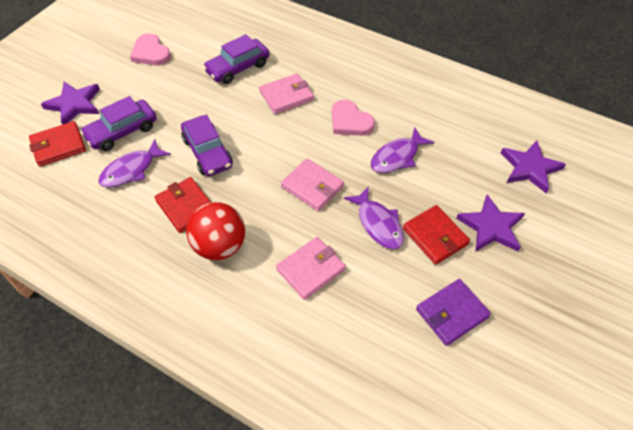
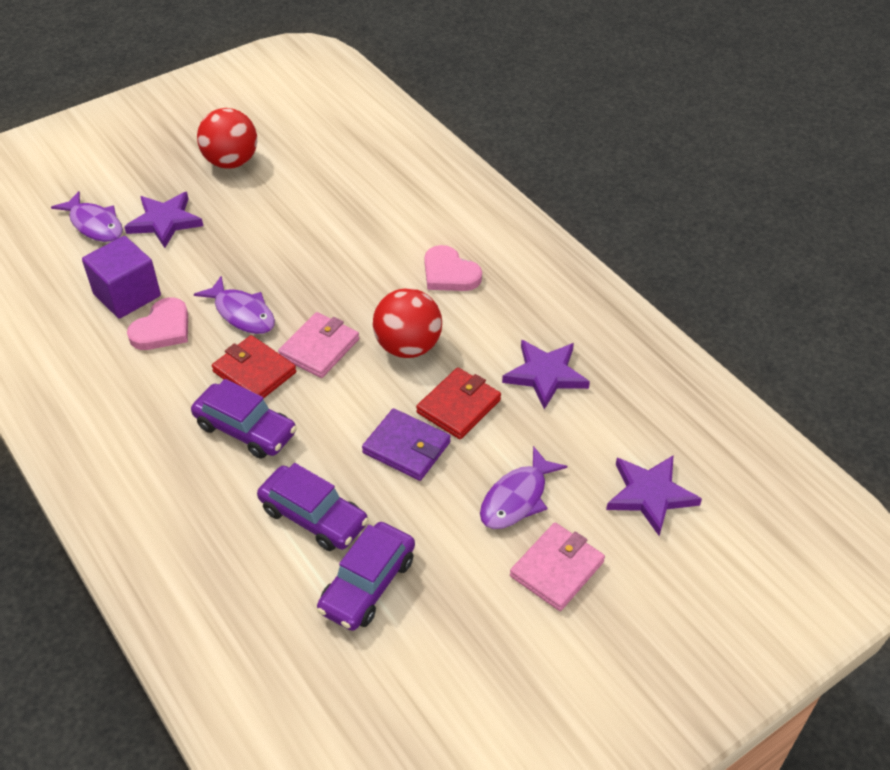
pink wallet: [259,73,314,114] [276,237,346,300] [281,158,344,211] = 3 -> [278,312,359,378] [510,523,605,611] = 2
purple cube: none = 0 -> [82,236,161,318] = 1
red ball: [186,202,245,260] = 1 -> [197,108,257,169] [373,288,442,358] = 2
red wallet: [29,121,86,167] [155,177,211,233] [403,205,470,265] = 3 -> [212,335,296,398] [416,367,501,439] = 2

